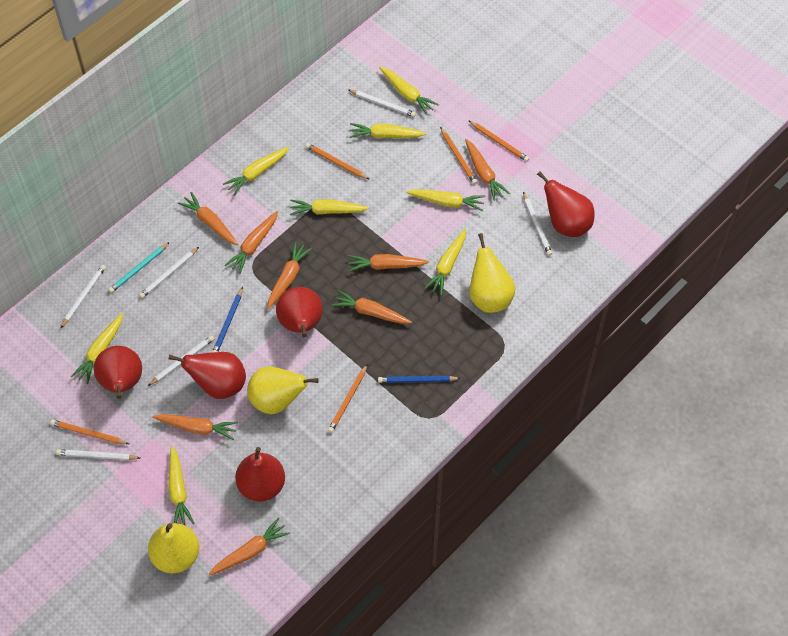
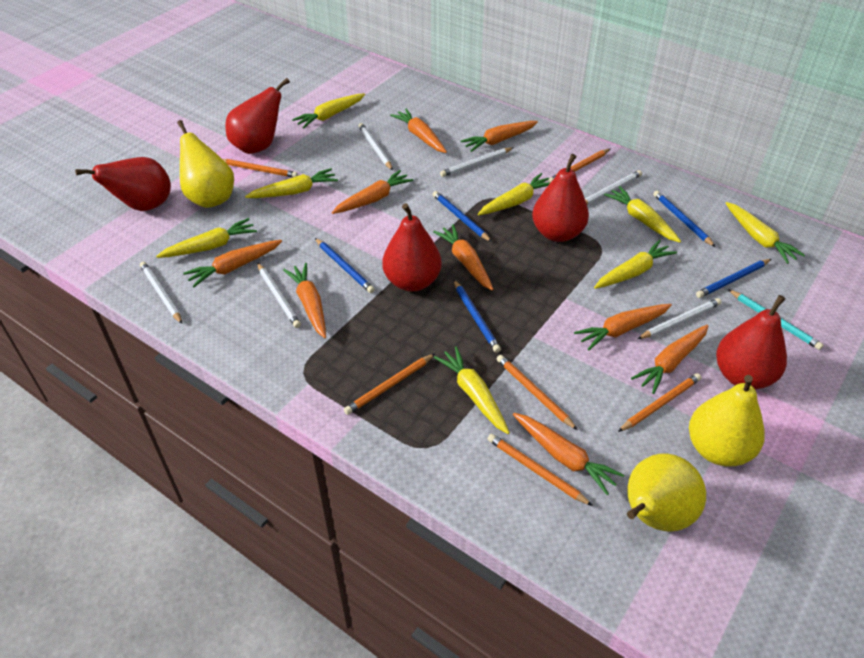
blue pencil: [212,287,243,353] [378,376,461,383] = 2 -> [315,238,375,293] [433,191,492,242] [453,279,501,353] [653,191,715,247] [696,259,771,298] = 5
orange carrot: [152,414,238,440] [178,192,238,246] [208,518,290,576] [225,211,278,274] [267,241,312,309] [331,290,412,324] [348,254,429,272] [465,139,510,201] = 8 -> [183,240,282,288] [283,263,326,338] [332,170,414,214] [390,109,447,153] [433,224,493,290] [461,121,538,152] [513,413,624,495] [574,304,672,350] [631,325,709,394] = 9
orange pencil: [50,419,129,444] [306,143,369,179] [328,365,367,433] [440,127,477,184] [468,120,529,162] = 5 -> [223,159,298,177] [344,354,435,415] [488,434,593,506] [497,355,577,430] [548,149,610,182] [618,373,701,432] = 6

